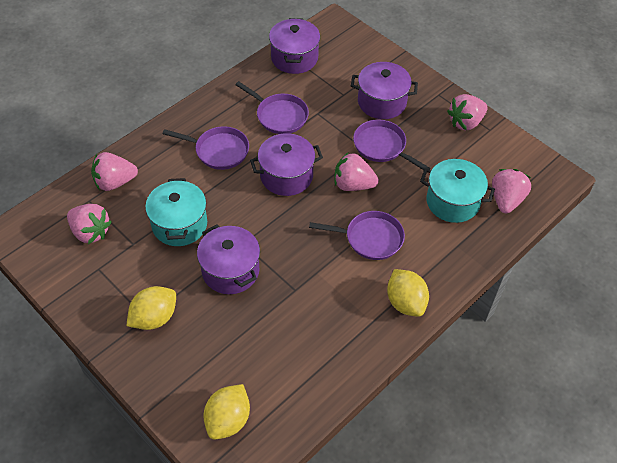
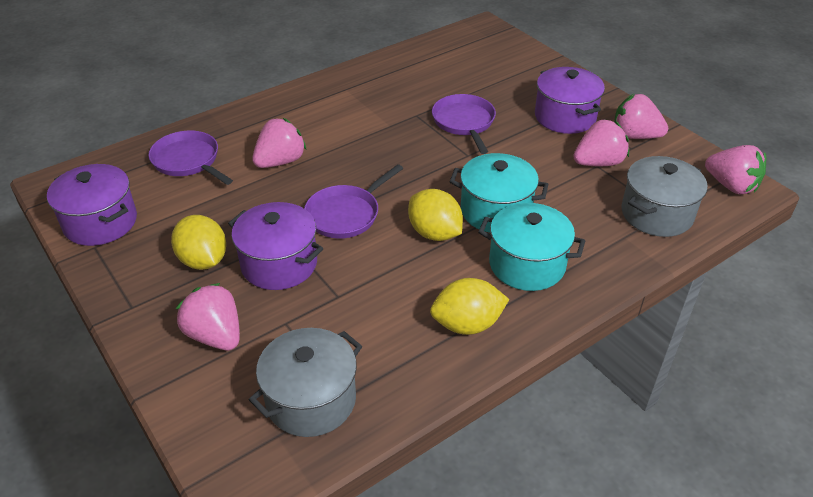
grey pot: none = 0 -> [249,328,362,437] [621,156,708,237] = 2
purple pan: [163,126,249,170] [235,81,309,134] [309,211,405,260] [353,120,430,170] = 4 -> [148,131,233,185] [304,164,403,239] [432,94,496,154] = 3
purple pot: [197,224,260,294] [250,133,323,196] [269,18,320,74] [351,62,418,119] = 4 -> [47,164,137,246] [228,202,323,290] [535,67,605,134] = 3

